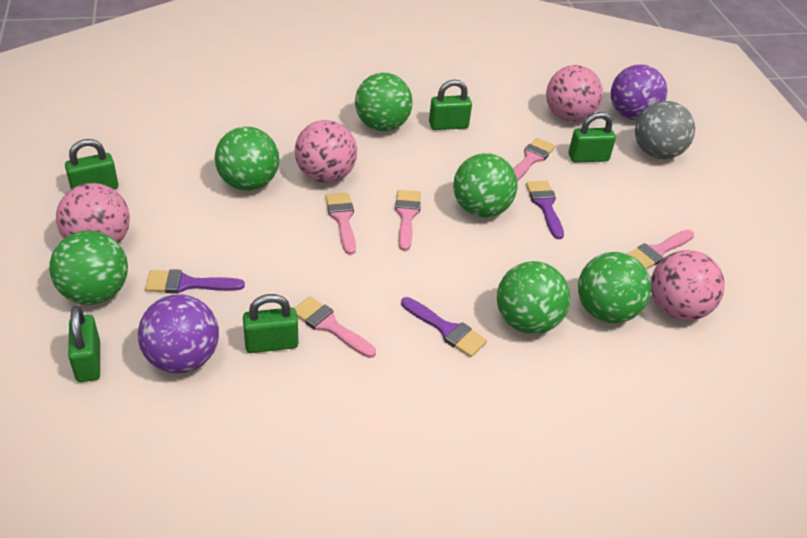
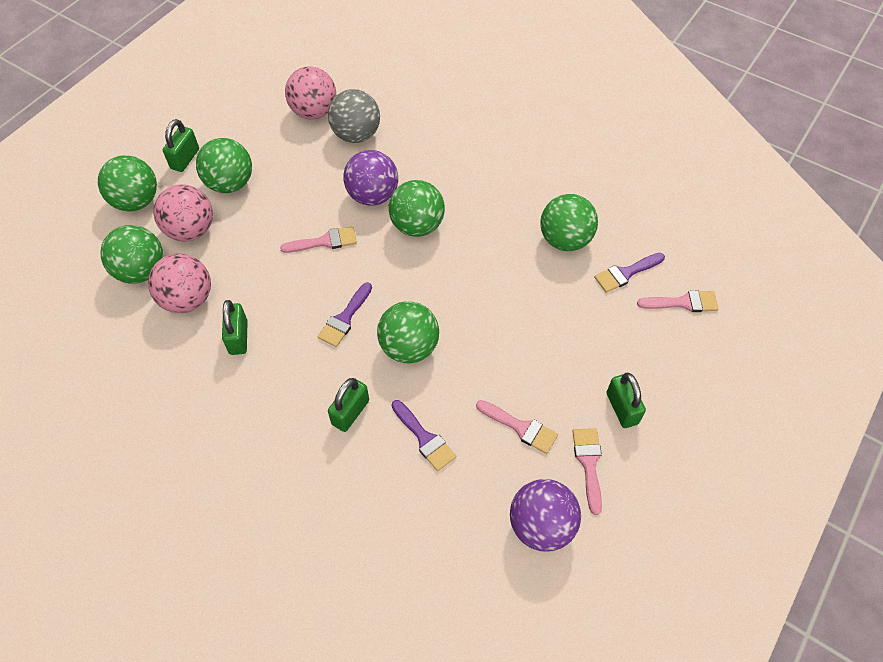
green padlock: [65,139,118,189] [68,306,100,382] [243,294,298,353] [429,79,472,130] [569,112,616,163] = 5 -> [163,119,199,172] [222,300,248,355] [328,378,369,432] [607,373,646,428] = 4
pink ball: [56,183,130,244] [295,120,357,183] [546,65,603,122] [651,250,725,321] = 4 -> [148,254,211,313] [154,184,213,242] [285,66,336,120] = 3
pink brush: [295,296,376,358] [325,193,356,255] [395,190,421,251] [513,138,555,181] [627,230,694,269] = 5 -> [280,226,357,253] [476,400,558,454] [573,428,602,515] [637,290,719,312] = 4

